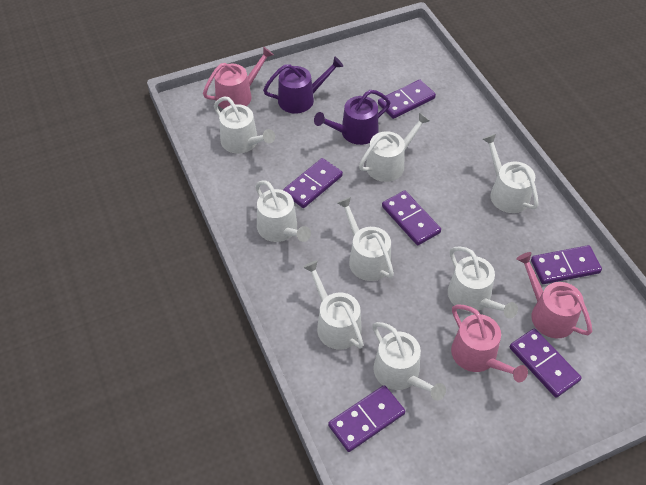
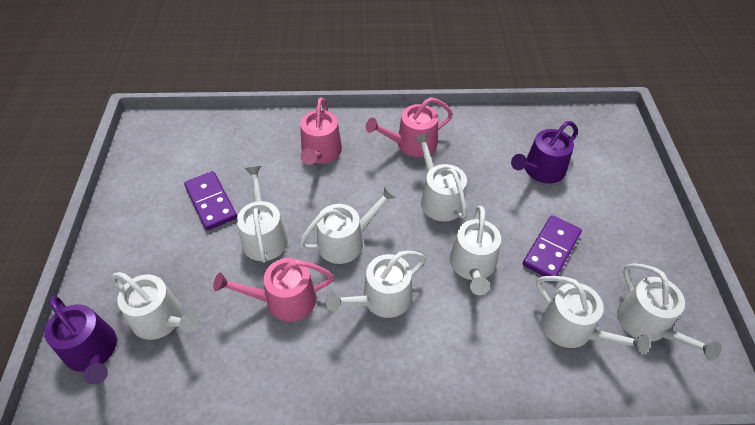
purple domino: [283,158,343,208] [328,385,405,452] [378,80,436,119] [382,190,441,245] [509,328,582,398] [531,245,602,284] = 6 -> [184,171,237,231] [523,215,582,276] = 2

